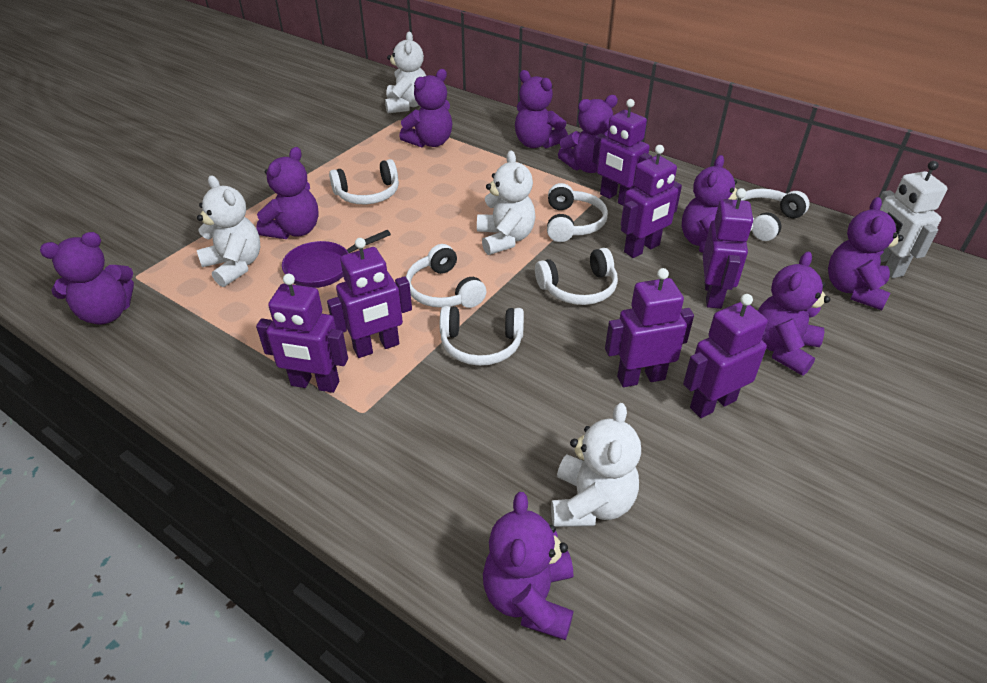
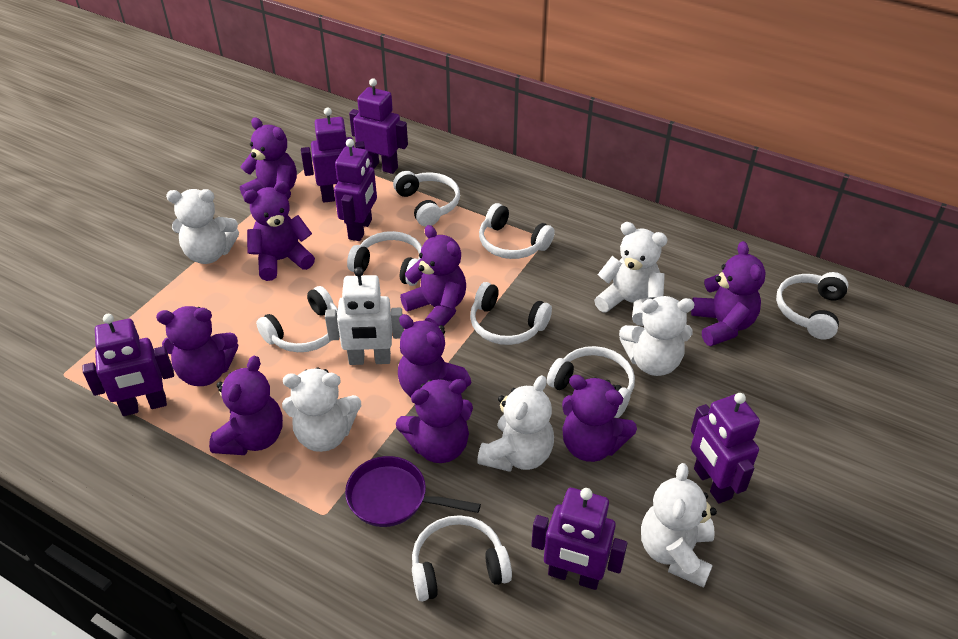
purple robot: [256,274,348,393] [327,238,412,358] [592,99,652,205] [605,268,694,387] [621,145,682,258] [683,294,768,418] [703,188,753,309] = 7 -> [82,314,174,416] [301,107,365,202] [334,139,377,241] [349,78,408,174] [531,488,627,590] [691,393,760,504] = 6
white headphones: [329,159,399,204] [406,244,487,308] [440,306,524,366] [535,248,618,305] [547,183,608,242] [736,188,810,241] = 6 -> [256,286,338,352] [347,231,422,286] [393,171,460,227] [412,515,512,601] [470,282,552,345] [479,203,555,259] [547,346,635,418] [776,272,848,339] = 8
white teddy bear: [197,175,260,287] [385,32,426,113] [477,151,535,255] [551,403,641,527] = 4 -> [166,189,239,264] [282,368,361,452] [477,375,554,472] [594,222,668,326] [619,296,695,376] [641,463,717,588] = 6

